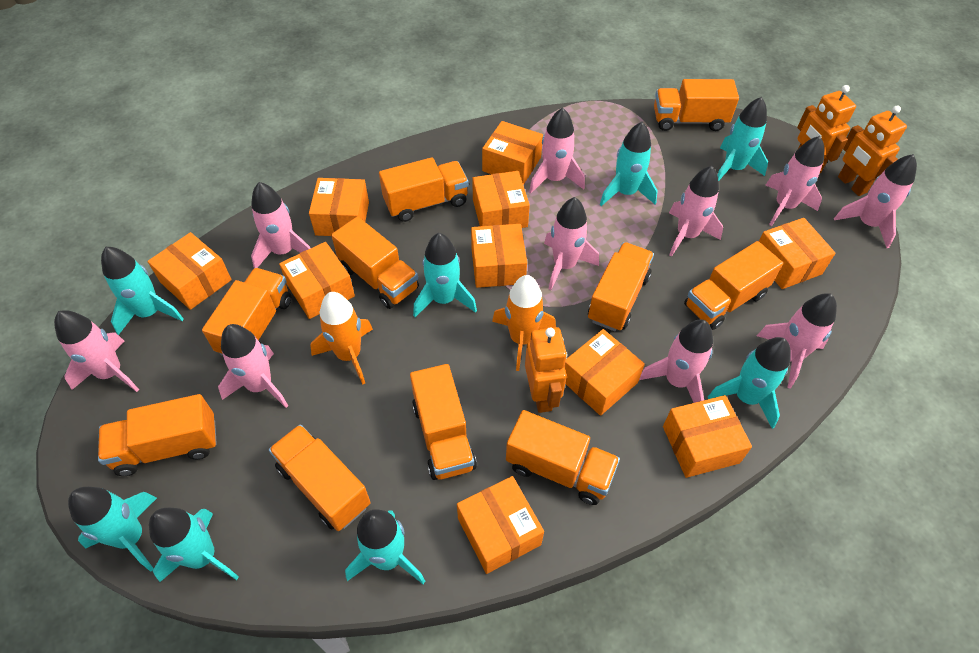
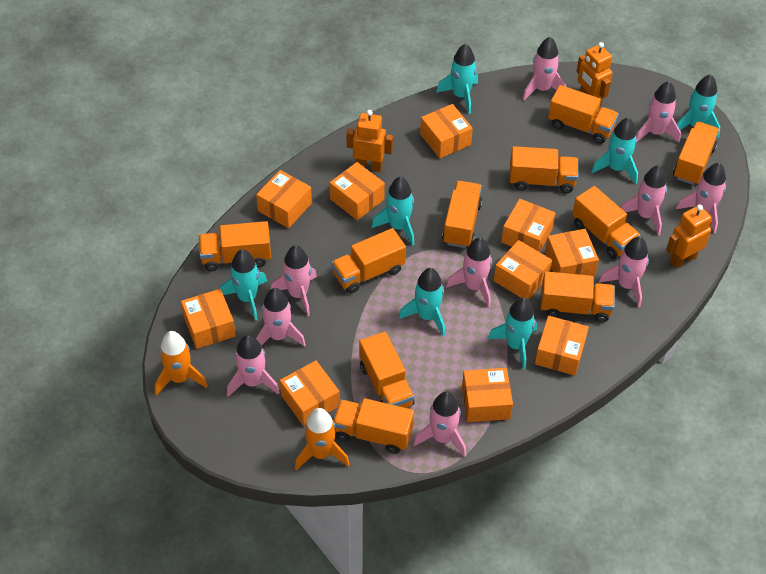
turquoise rocket: [68,487,157,572] [101,247,184,335] [149,508,239,582] [345,509,425,584] [413,233,477,317] [600,122,658,206] [708,337,791,429] [717,97,768,182] = 8 -> [220,249,267,321] [371,176,414,246] [399,268,445,337] [436,44,478,114] [488,297,537,370] [591,117,638,184] [677,74,720,138] = 7

